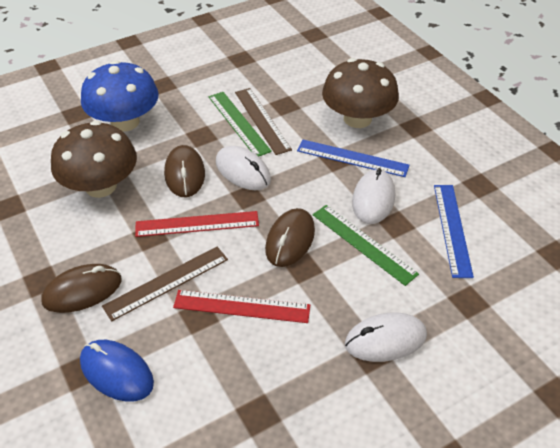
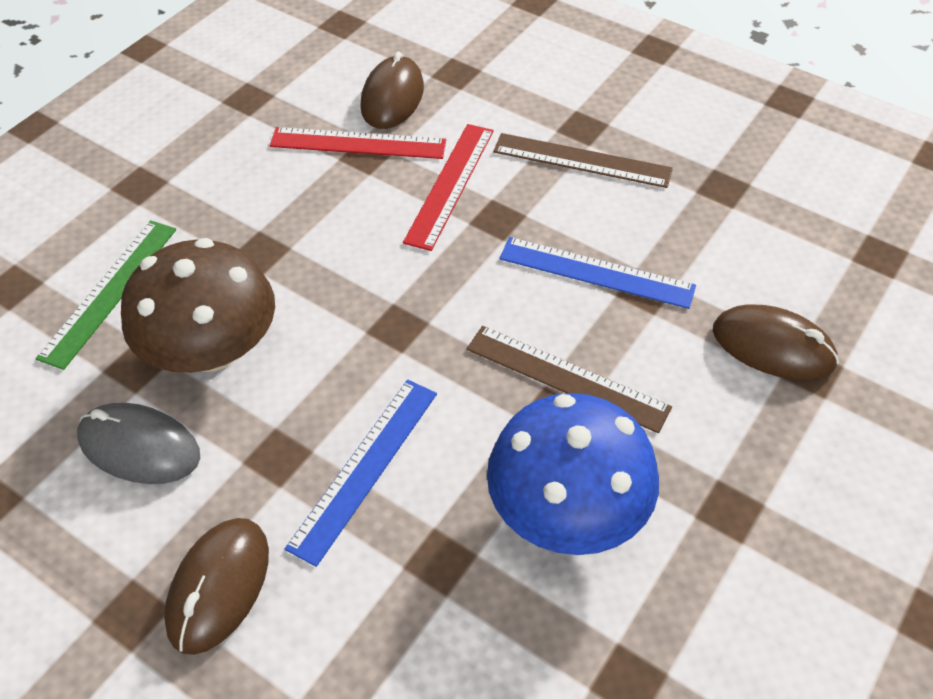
blue mouse: [80,340,154,402] = 1 -> none = 0
brown mushroom: [51,121,137,198] [322,58,399,128] = 2 -> [121,238,275,373] = 1
green ruler: [209,92,272,157] [313,205,419,286] = 2 -> [36,220,176,370] = 1
grey mouse: none = 0 -> [77,403,200,484] = 1
white mouse: [216,146,271,190] [345,313,427,362] [352,168,395,224] = 3 -> none = 0

